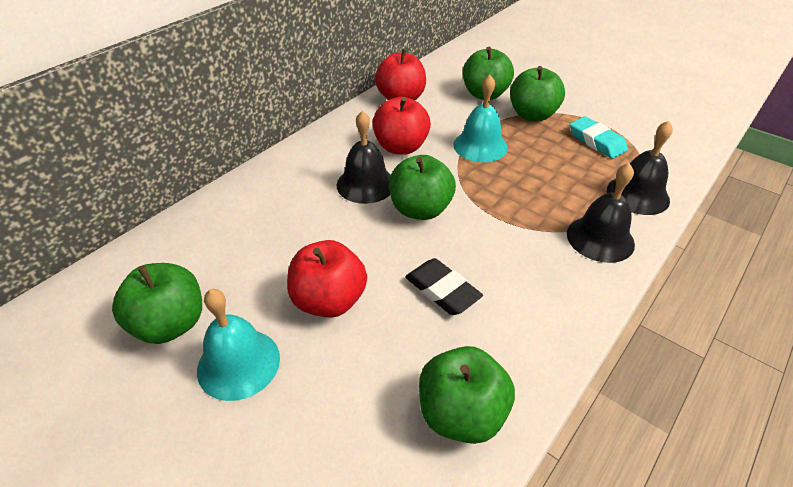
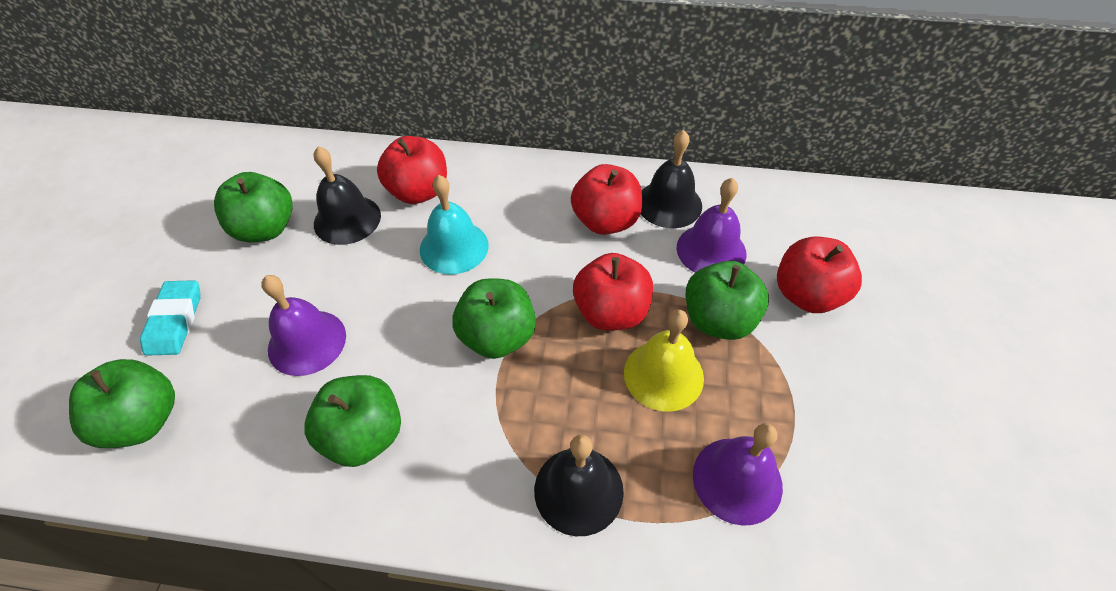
black eraser: [405,258,483,315] = 1 -> none = 0
purple bell: none = 0 -> [261,275,346,376] [677,178,746,273] [693,423,783,526] = 3
red apple: [287,240,367,318] [373,97,431,155] [375,49,426,100] = 3 -> [377,136,447,204] [571,164,642,235] [573,253,653,331] [777,237,862,313] = 4
turquoise bell: [197,289,280,401] [453,75,508,162] = 2 -> [420,175,489,275] = 1
yellow bell: none = 0 -> [624,310,704,411] = 1

